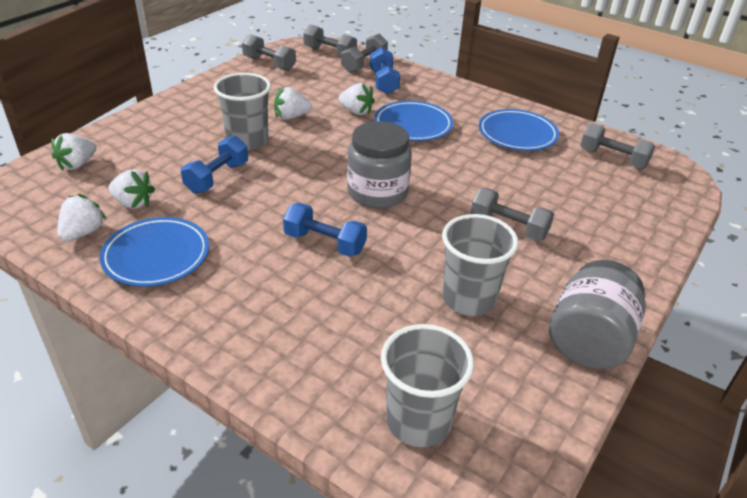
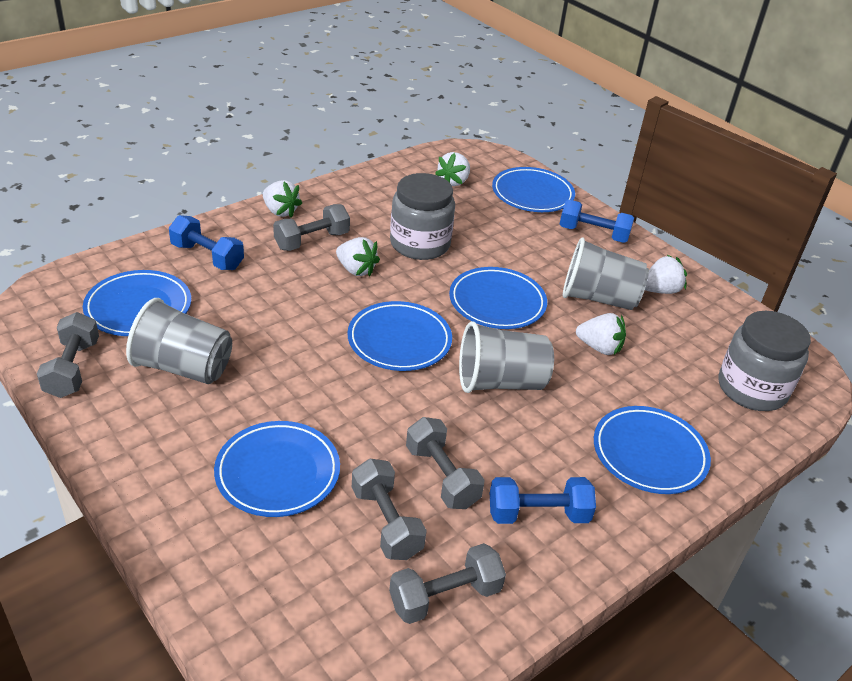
blue plate: [100,217,209,287] [374,101,453,141] [479,109,559,151] = 3 -> [83,270,191,336] [214,421,340,517] [347,301,452,371] [449,267,547,329] [492,167,575,212] [594,406,711,494] = 6

